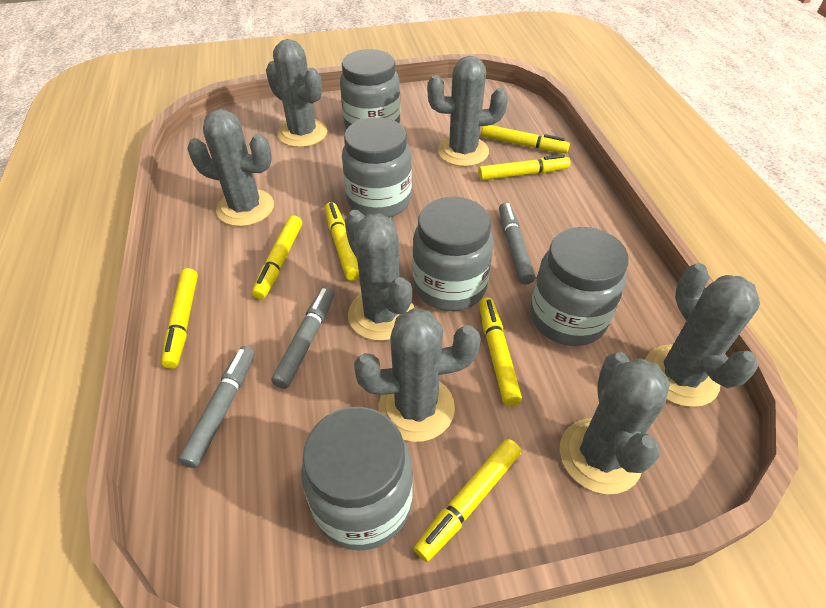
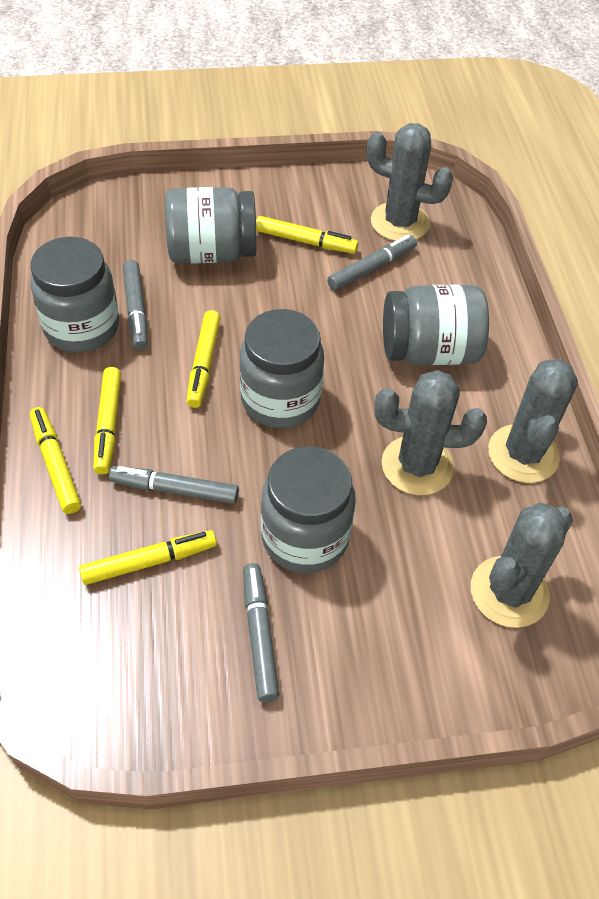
grey cactus: [187,109,274,227] [266,39,327,147] [345,210,414,341] [354,308,481,442] [427,56,508,167] [560,352,670,494] [645,263,760,407] = 7 -> [367,123,453,241] [375,370,487,495] [471,503,573,628] [488,359,578,483] = 4
grey marker: [179,346,255,468] [271,287,335,389] [499,203,535,285] = 3 -> [109,466,239,504] [123,260,148,350] [243,563,279,702] [327,235,417,291] = 4
yellow marker: [161,268,198,369] [252,215,302,300] [325,202,359,281] [414,439,521,562] [478,154,570,180] [479,297,522,406] [481,125,570,154] = 7 -> [30,407,81,514] [79,530,217,585] [93,367,121,475] [186,310,221,408] [256,216,358,254] = 5

